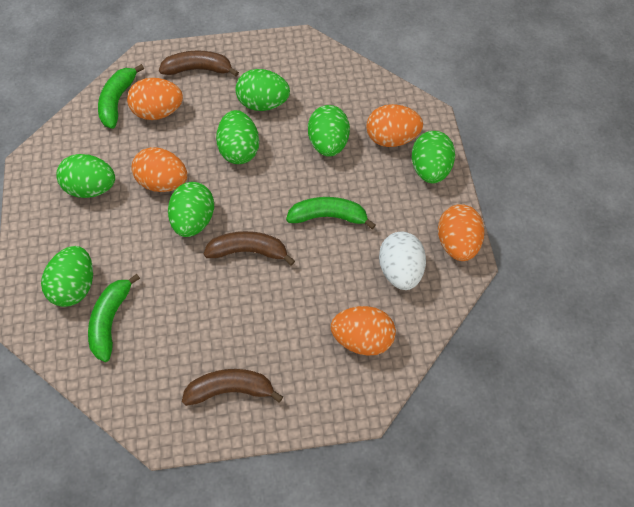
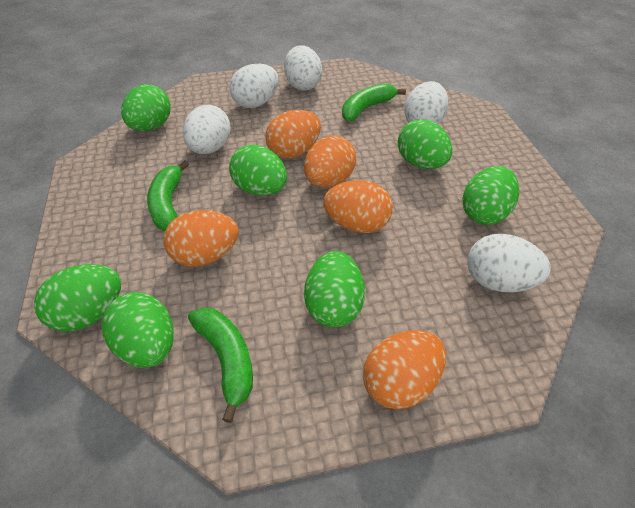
brown banana: [159,51,239,77] [182,369,283,406] [204,231,295,266] = 3 -> none = 0
white egg: [379,232,426,290] = 1 -> [183,105,231,154] [229,64,279,108] [284,45,322,91] [404,81,448,124] [467,234,551,292] = 5

